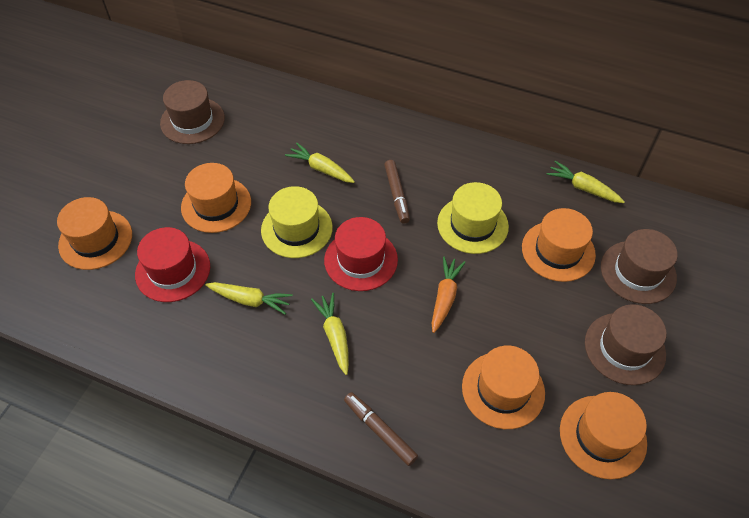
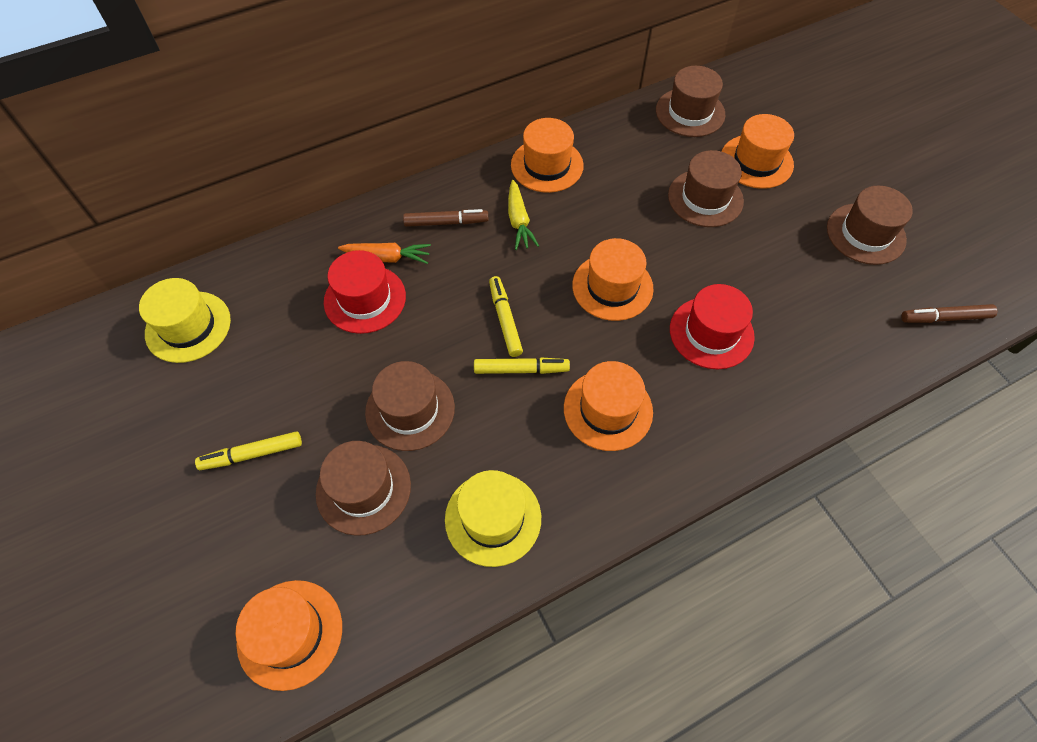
brown hat: [160,80,225,144] [585,304,666,385] [601,229,678,304] = 3 -> [316,441,411,536] [365,361,455,451] [656,66,725,137] [668,150,744,227] [827,186,913,265] = 5
yellow carrot: [205,282,293,315] [285,143,355,183] [311,293,349,375] [546,161,625,203] = 4 -> [508,180,539,250] = 1
yellow marker: none = 0 -> [195,431,302,470] [474,357,570,374] [489,276,523,357] = 3

